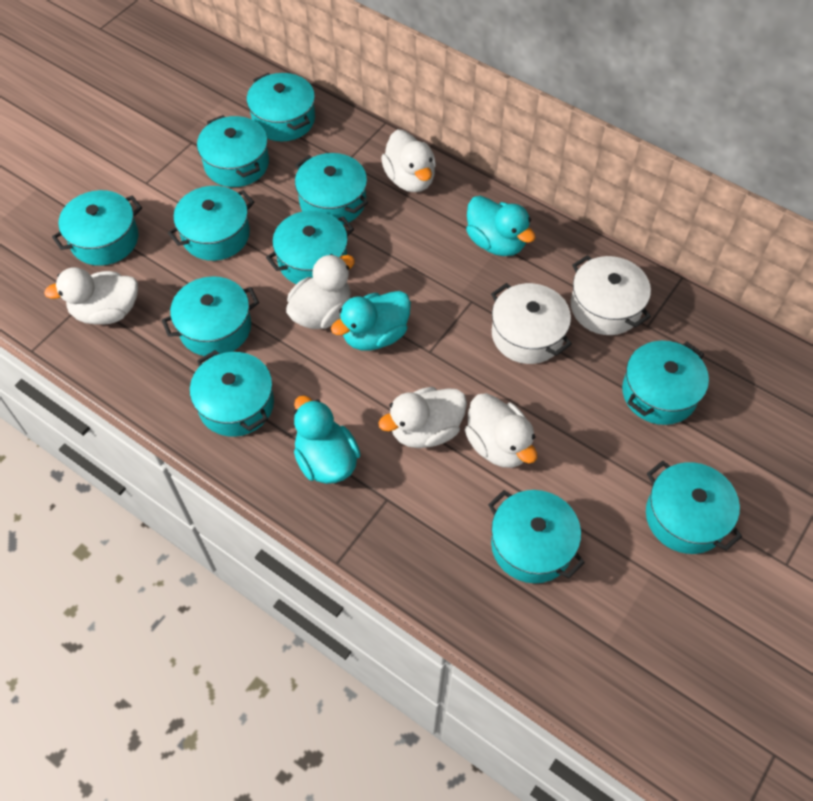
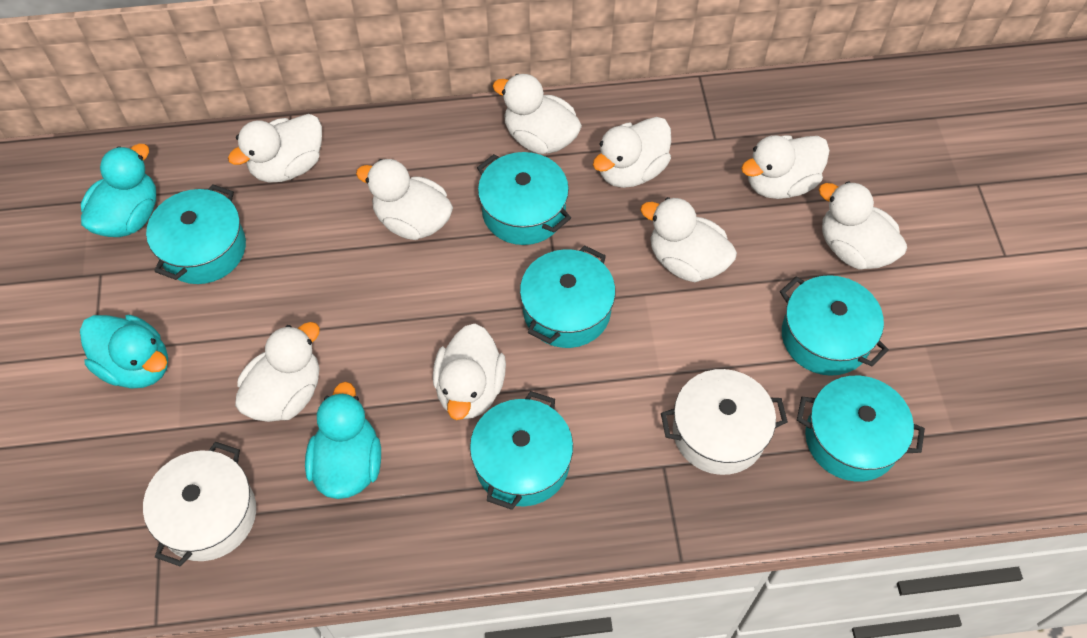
turquoise pot: [52,190,142,266] [161,276,259,357] [168,186,254,261] [190,350,274,437] [197,115,269,187] [247,73,315,141] [266,211,354,284] [295,153,368,224] [488,490,585,583] [622,341,709,425] [646,461,742,554] = 11 -> [146,184,246,284] [470,391,573,510] [477,152,571,245] [520,245,615,348] [780,275,889,376] [797,376,925,481] = 6
white duck: [44,267,138,325] [286,254,355,329] [378,387,467,448] [381,129,436,192] [465,393,537,468] = 5 -> [228,114,322,182] [235,322,320,422] [356,159,453,240] [433,324,506,420] [493,74,582,154] [593,117,671,188] [640,197,737,282] [741,135,830,199] [819,181,907,269] = 9

